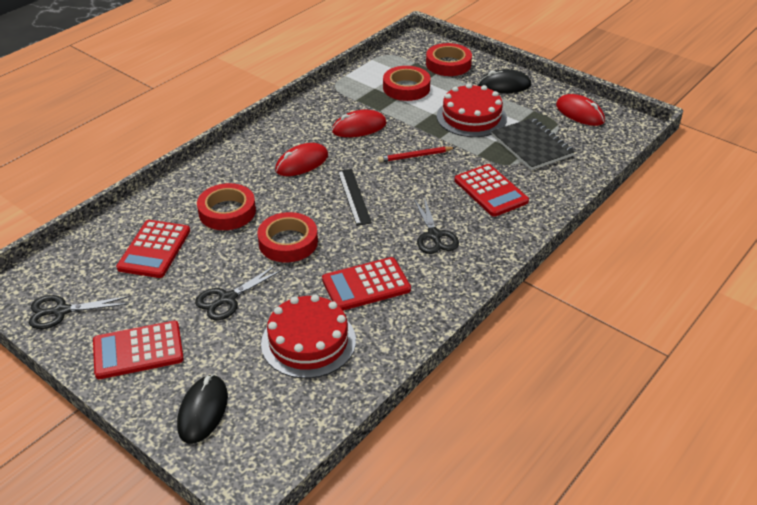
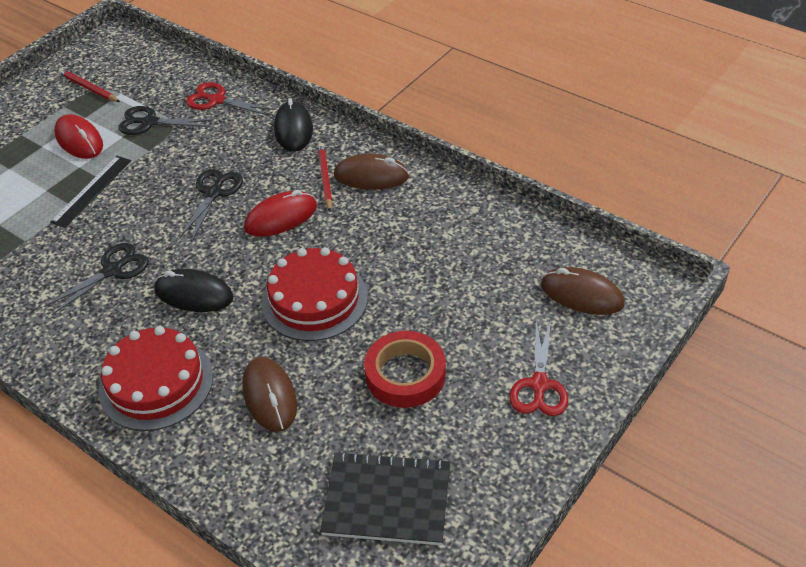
brown mouse: none = 0 -> [242,357,297,432] [334,154,409,190] [541,267,625,315] = 3
red calculator: [93,321,184,379] [116,220,190,278] [322,257,411,311] [454,164,529,217] = 4 -> none = 0
red mouse: [275,143,328,176] [332,110,387,137] [556,94,605,126] = 3 -> [54,114,103,159] [244,190,317,237] = 2
red pencil: [378,146,455,162] = 1 -> [58,68,120,102] [317,143,332,212] = 2
red scissors: none = 0 -> [186,82,275,116] [509,320,569,416] = 2
red tape: [197,183,256,230] [257,212,318,262] [383,66,431,101] [426,43,472,76] = 4 -> [364,331,446,408] = 1

